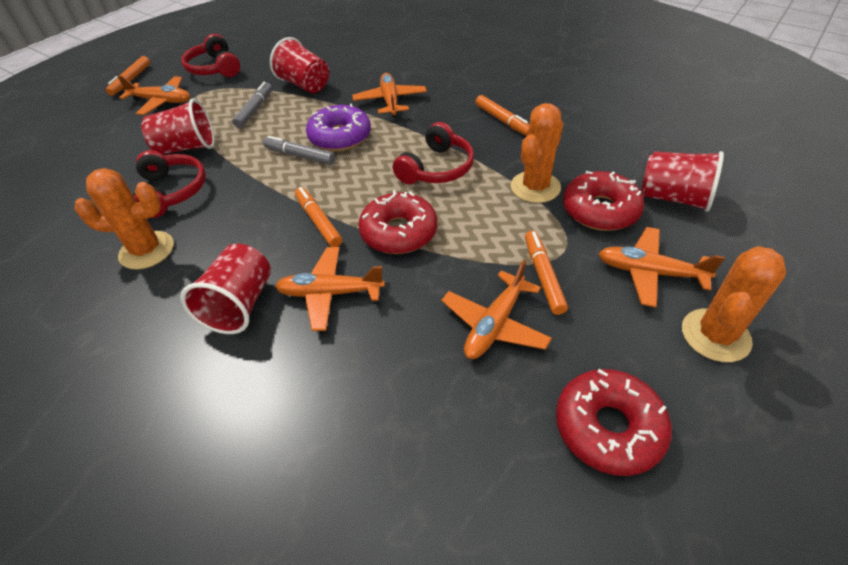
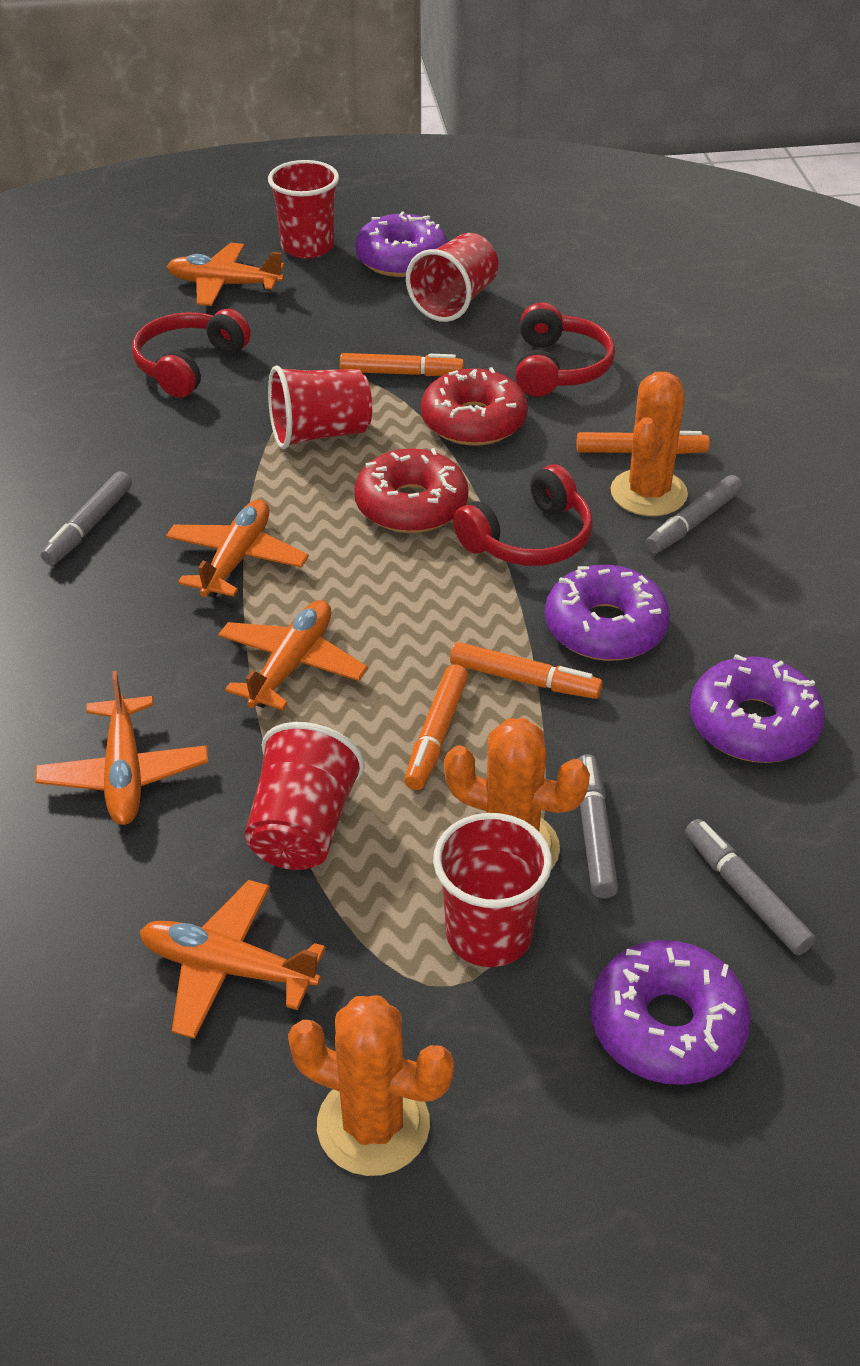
grey marker: [232,82,272,128] [263,136,335,165] = 2 -> [41,471,132,565] [578,754,618,899] [645,475,742,553] [685,819,816,955] = 4
purple donut: [306,104,371,151] = 1 -> [355,211,448,277] [545,565,670,661] [591,940,751,1085] [690,654,825,763] = 4
red cup: [141,98,215,154] [180,244,271,334] [270,37,329,93] [641,151,724,212] = 4 -> [244,722,365,870] [268,160,339,258] [268,365,372,449] [406,233,499,322] [433,813,552,967] = 5
red donut: [358,190,437,254] [556,369,672,476] [563,171,645,231] = 3 -> [354,448,468,533] [421,367,528,446] = 2

